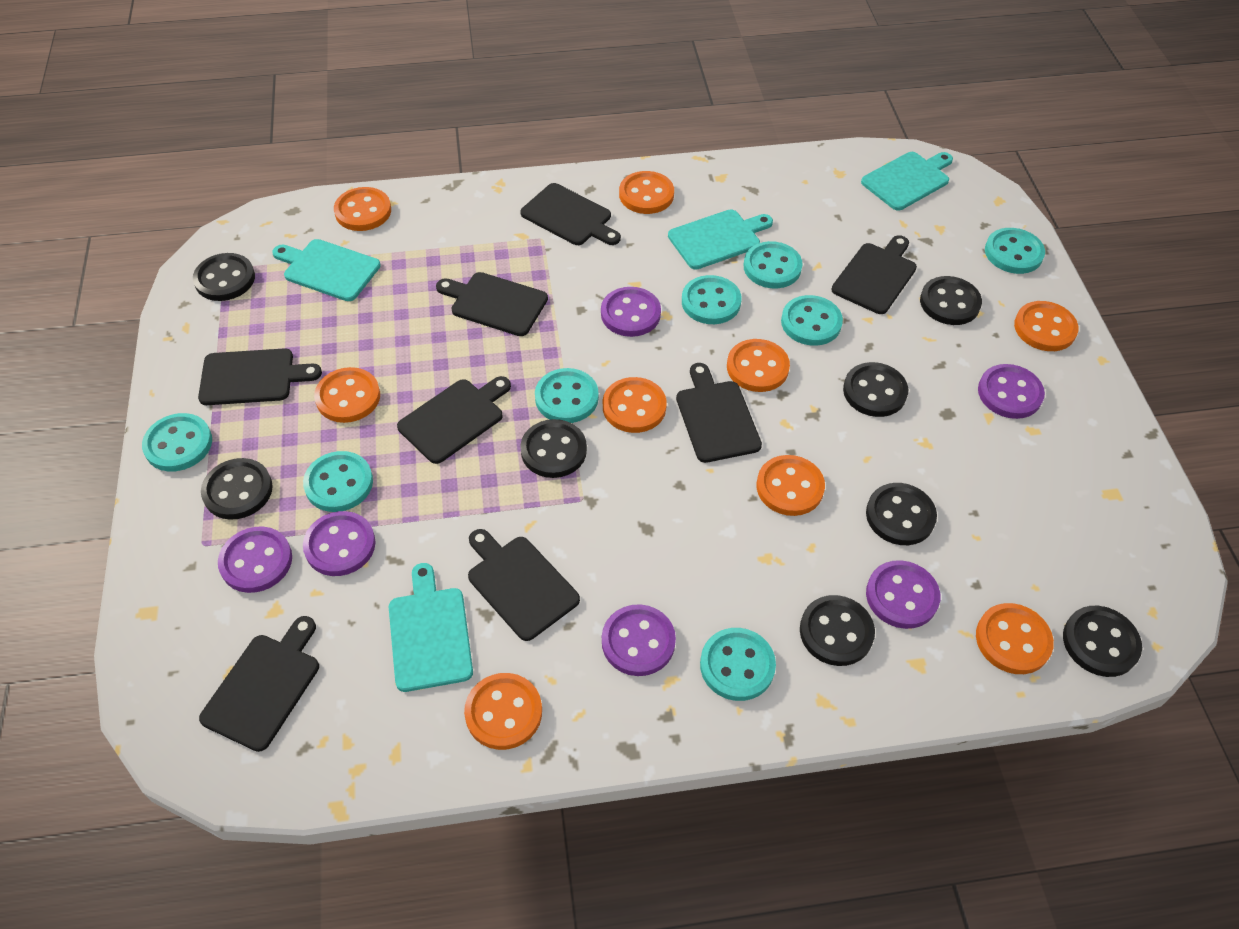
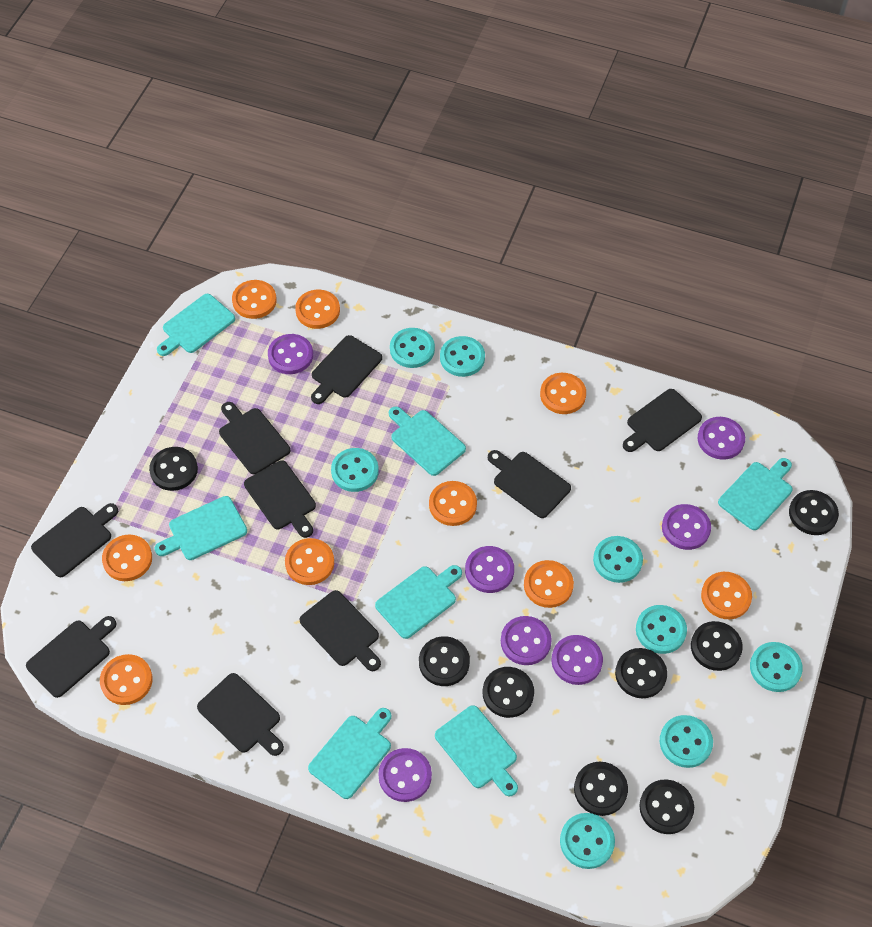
black cutting board: [198,348,322,405] [199,616,319,752] [397,376,511,464] [436,272,548,336] [468,529,580,641] [520,183,621,245] [676,363,762,463] [832,235,917,314] = 8 -> [26,616,117,698] [31,503,118,577] [197,673,284,756] [219,402,290,474] [244,460,316,538] [300,590,381,671] [311,335,382,404] [488,450,571,518] [623,389,702,452] = 9
purple button: [218,527,292,593] [303,511,375,576] [601,287,661,337] [602,604,676,676] [866,560,940,629] [978,364,1045,419] = 6 -> [268,334,313,374] [378,748,432,802] [465,546,514,593] [501,616,552,665] [552,635,603,685] [662,504,711,550] [698,417,745,460] = 7
turquoise cutting board: [272,239,381,301] [389,563,473,692] [668,209,773,270] [861,152,953,211] = 4 -> [154,496,247,560] [157,294,235,356] [308,708,391,799] [375,565,462,639] [389,407,466,476] [435,705,518,796] [718,458,793,530] = 7

